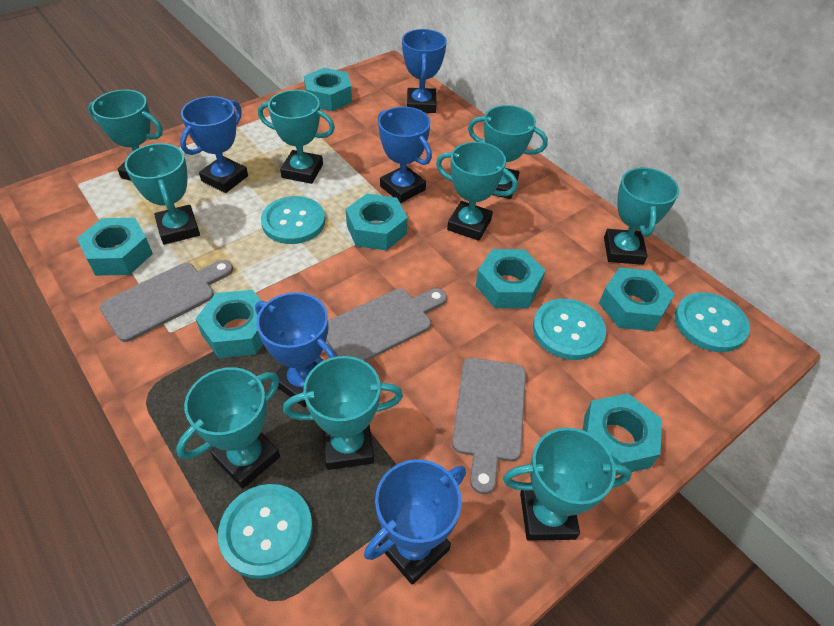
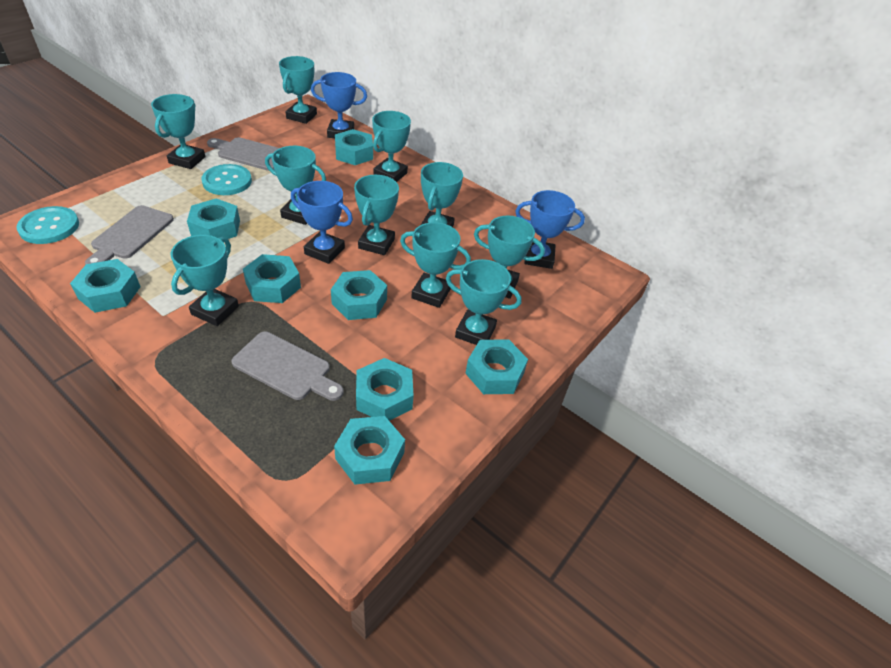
blue trophy: [180,96,248,193] [255,292,336,408] [364,459,466,585] [378,107,432,203] [402,29,447,113] = 5 -> [291,181,353,264] [311,72,367,138] [515,190,585,269] = 3
turquoise button: [218,484,313,579] [261,196,325,244] [533,299,606,360] [675,292,750,352] = 4 -> [17,206,79,244] [201,164,252,195] = 2
turquoise nut: [77,218,153,276] [195,290,263,358] [304,68,352,111] [346,194,408,251] [476,249,546,308] [583,393,662,476] [599,268,675,331] = 7 -> [70,259,140,313] [187,198,240,239] [243,254,301,303] [331,270,387,320] [334,416,405,485] [335,129,373,165] [356,358,414,421] [465,340,528,394] = 8
turquoise trophy: [88,90,163,181] [125,143,200,245] [176,367,280,489] [258,90,335,184] [283,356,403,470] [436,142,518,241] [468,105,548,199] [503,428,632,541] [604,167,679,265] = 9 -> [151,94,206,169] [171,235,239,326] [265,146,326,225] [279,56,317,124] [354,175,399,255] [372,111,411,182] [400,222,471,308] [421,162,463,227] [446,259,522,345] [474,216,545,299] = 10

